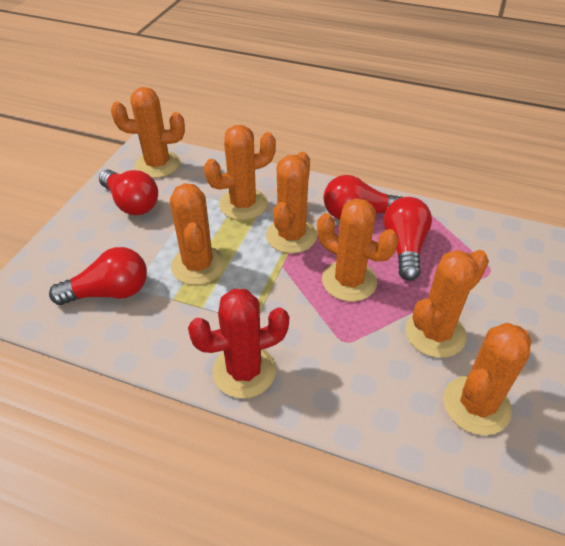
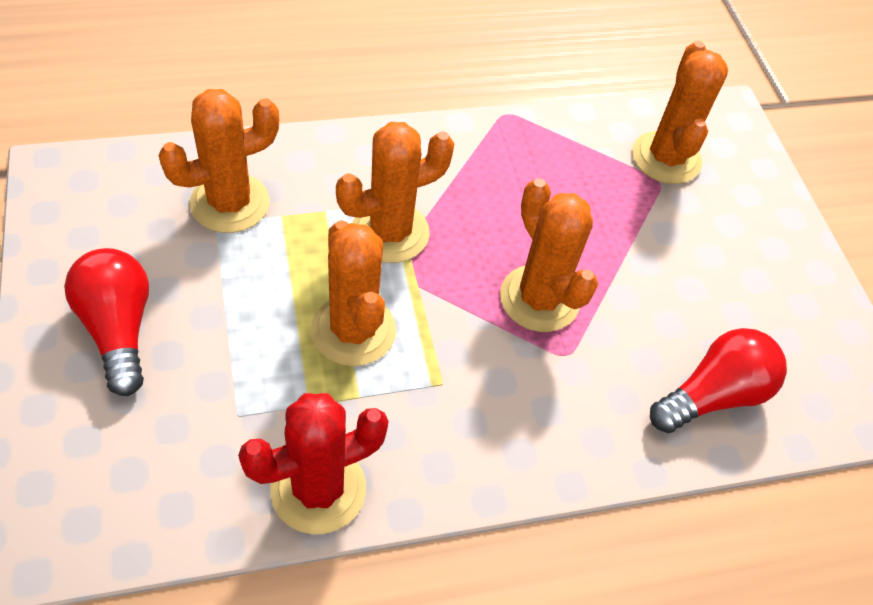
orange cactus: [111,87,185,178] [170,183,225,285] [204,125,276,220] [266,152,317,254] [317,198,398,302] [406,250,489,358] [443,323,532,435] = 7 -> [158,89,279,233] [311,220,396,366] [336,122,454,263] [500,178,598,332] [632,41,728,184] = 5
red light bulb: [49,247,147,305] [99,170,158,215] [324,175,402,220] [384,197,432,281] = 4 -> [64,248,149,396] [650,328,787,433] = 2

